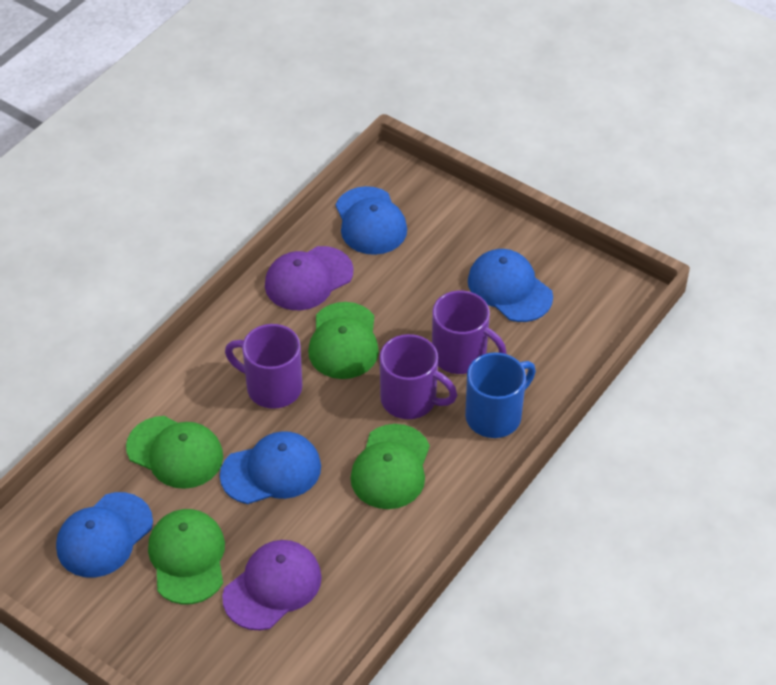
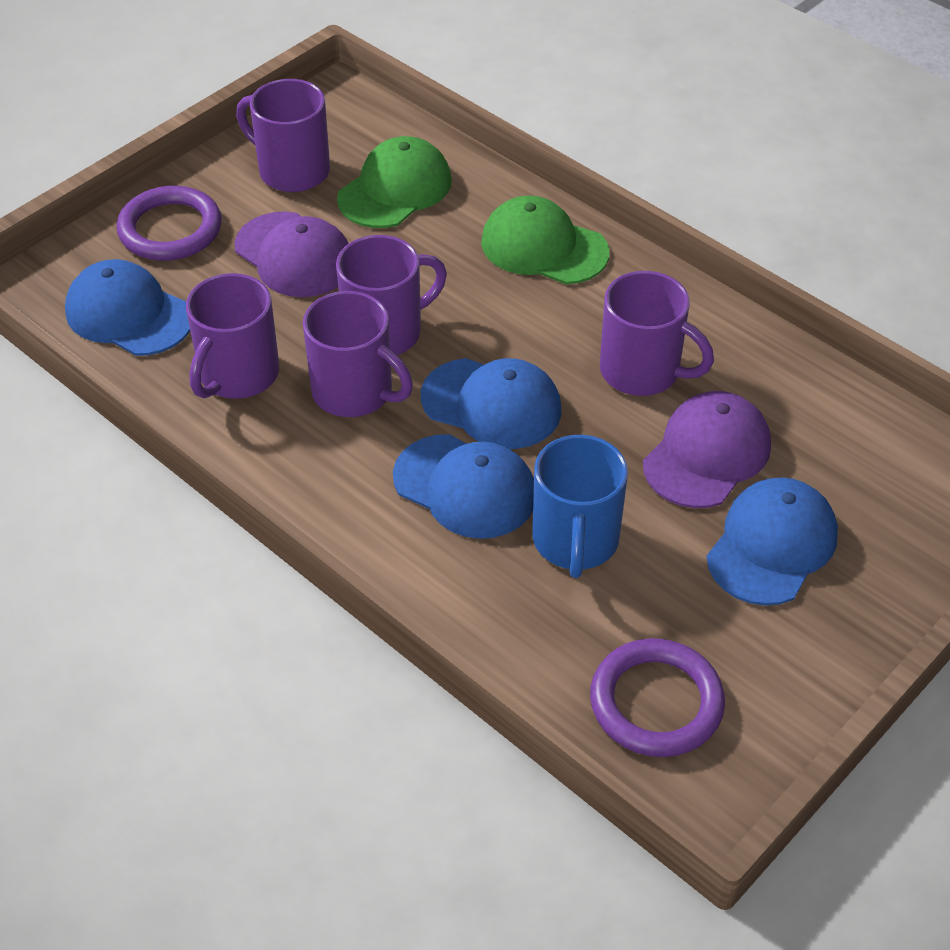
green cap: [126,416,223,489] [148,509,225,604] [308,302,379,379] [351,424,430,509] = 4 -> [337,136,452,228] [481,195,609,284] = 2
purple mug: [225,324,302,409] [380,334,457,419] [432,290,506,374] = 3 -> [186,273,279,399] [236,79,330,192] [303,291,413,417] [336,235,447,355] [600,271,714,396] = 5
purple ring: none = 0 -> [116,186,222,261] [590,638,725,757] = 2

